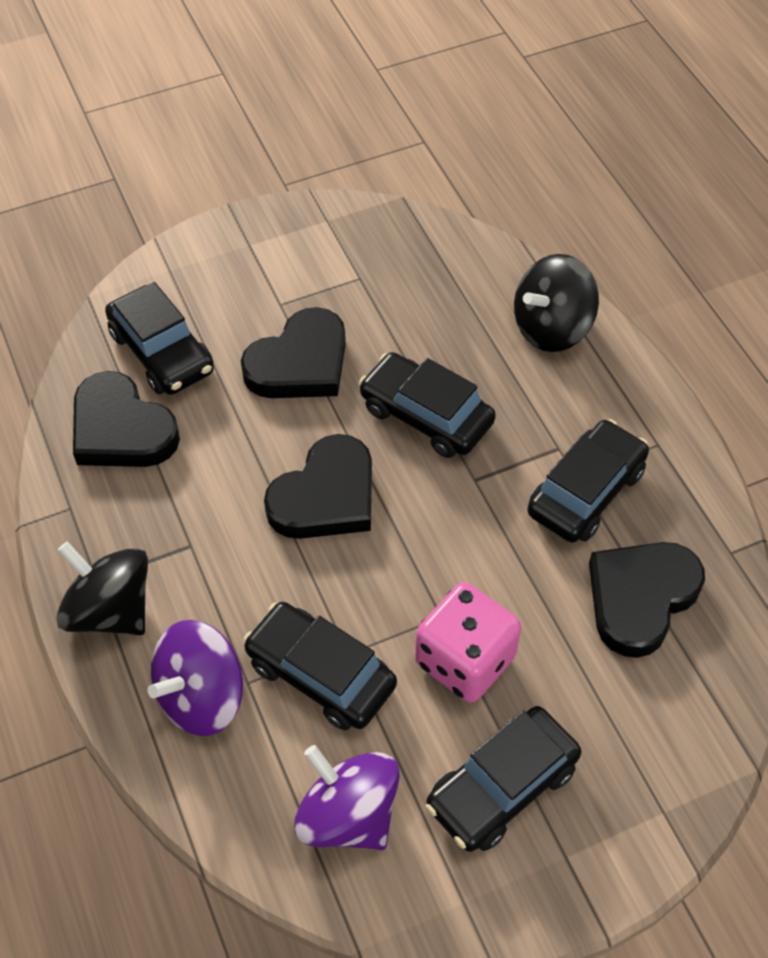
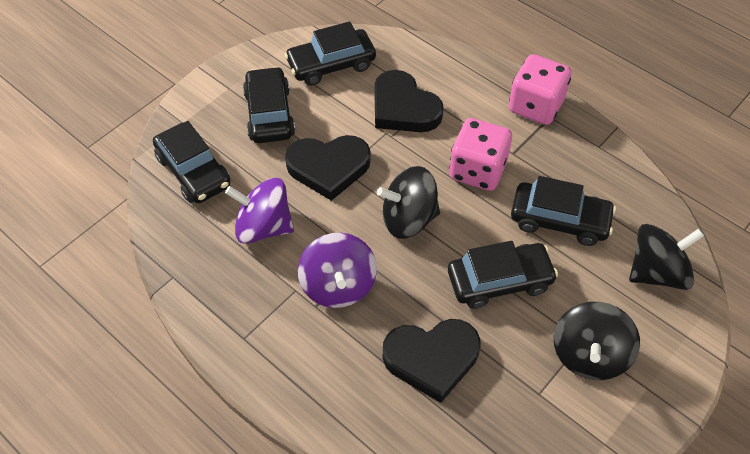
black heart: [73,371,180,467] [241,307,346,398] [264,434,372,539] [589,542,705,658] = 4 -> [285,135,371,201] [374,70,444,132] [383,319,480,403] = 3
black spinning top: [56,542,148,635] [514,254,599,352] = 2 -> [377,166,440,239] [554,302,640,380] [629,224,704,290] = 3
pink dice: [415,582,521,703] = 1 -> [449,118,512,191] [509,54,572,125] = 2

